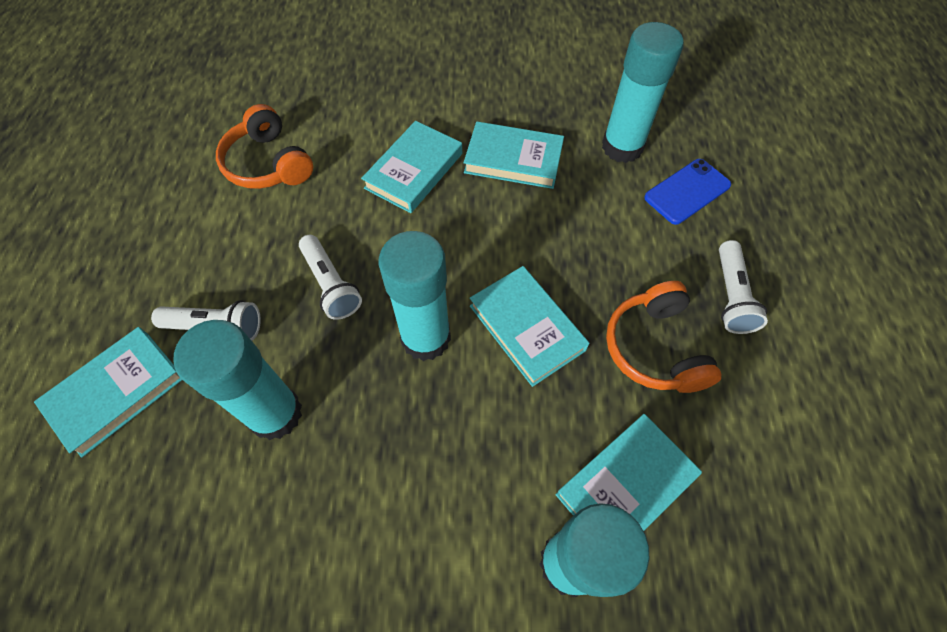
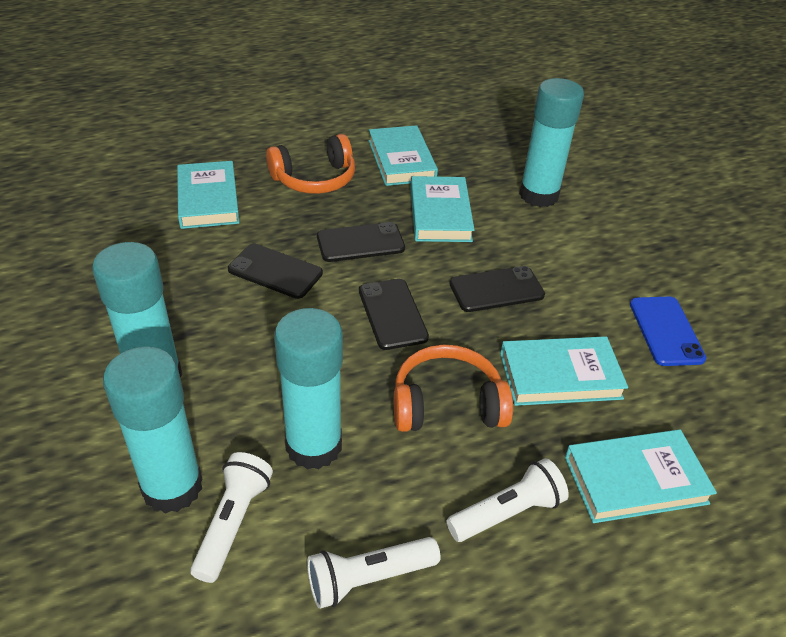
black phone: none = 0 -> [228,244,323,299] [317,222,405,262] [359,279,429,350] [449,266,545,312] = 4

